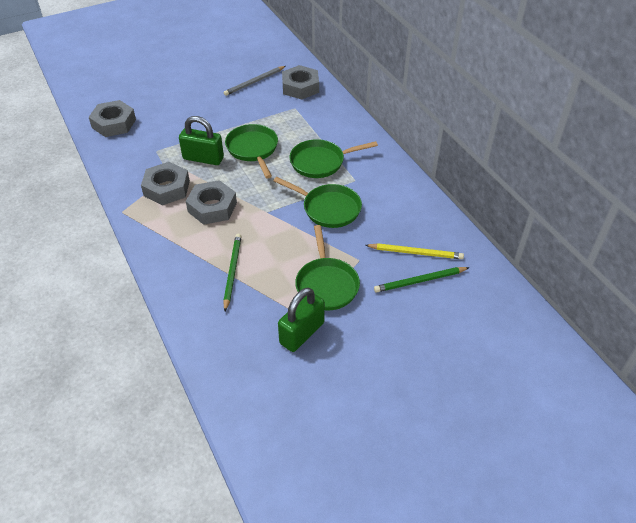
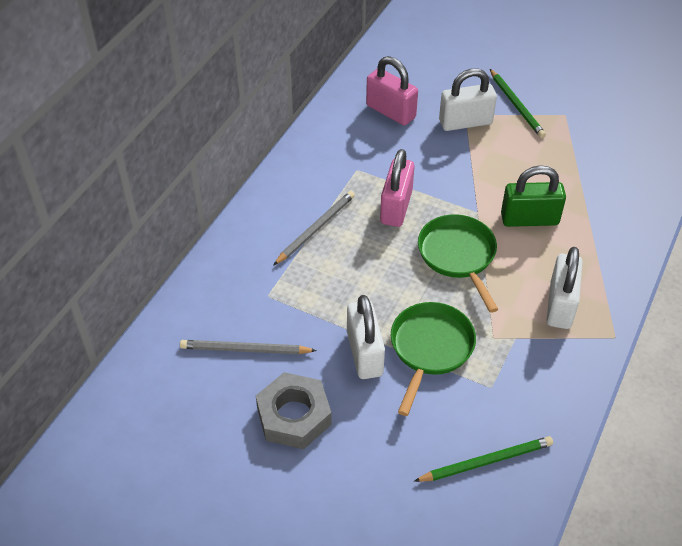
green padlock: [179,116,224,165] [278,287,325,352] = 2 -> [501,165,566,227] = 1
green pan: [225,124,278,178] [274,177,362,228] [290,139,378,178] [295,225,360,311] = 4 -> [391,302,476,416] [418,214,498,313] = 2
grey nut: [89,100,136,137] [141,162,190,205] [186,180,237,225] [282,65,319,100] = 4 -> [256,372,332,449] = 1
grey pencil: [224,66,286,96] = 1 -> [180,340,317,354] [273,191,355,266] = 2
pink padlock: none = 0 -> [366,56,418,125] [380,149,415,227] = 2
white padlock: none = 0 -> [347,295,385,379] [439,68,497,131] [547,247,583,329] = 3
yellow pencil: [365,243,464,259] = 1 -> none = 0

